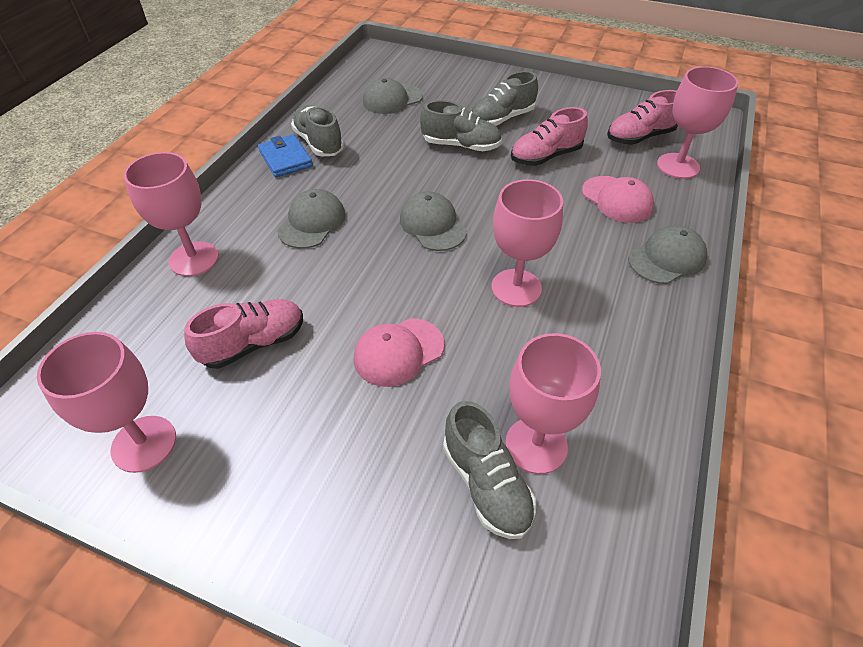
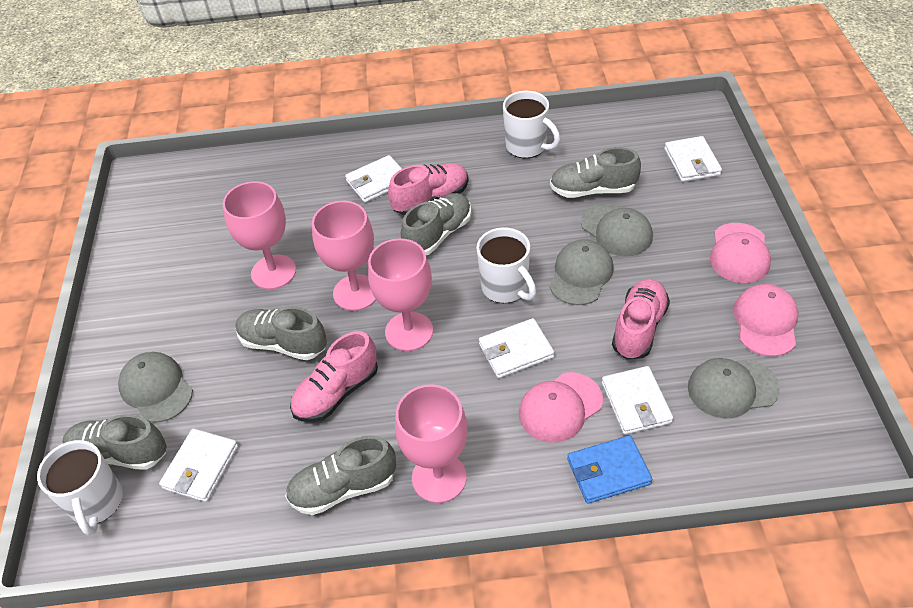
grey shoe: [291,105,344,157] [420,100,502,151] [443,401,536,539] [471,71,538,126] = 4 -> [62,414,167,470] [236,307,327,360] [285,435,396,515] [401,193,471,255] [550,147,641,198] = 5
pink cap: [354,318,444,387] [582,176,654,223] = 2 -> [519,372,603,443] [710,223,771,283] [734,284,799,356] = 3
pink goblet: [37,332,176,473] [124,152,219,276] [491,179,563,307] [505,333,601,474] [657,66,738,179] = 5 -> [223,181,296,290] [312,201,376,311] [368,238,433,351] [395,384,468,503] = 4
white mug: none = 0 -> [37,440,123,536] [476,227,536,303] [503,91,560,158] = 3
white wallet: none = 0 -> [159,428,238,502] [345,155,402,203] [479,318,554,378] [602,366,673,435] [664,136,722,182] = 5

